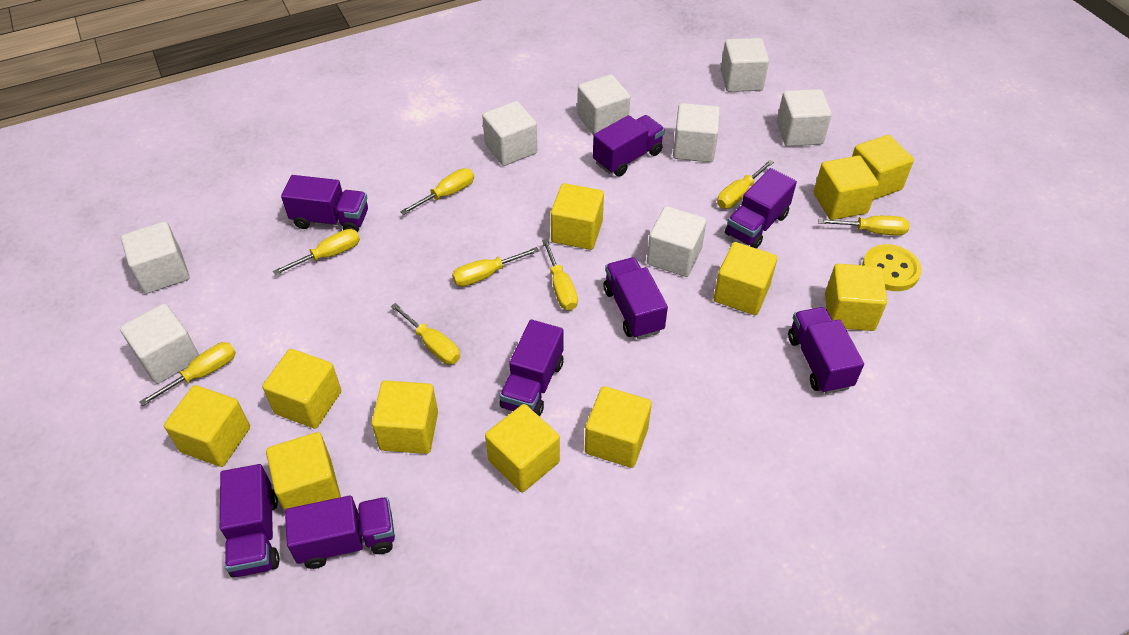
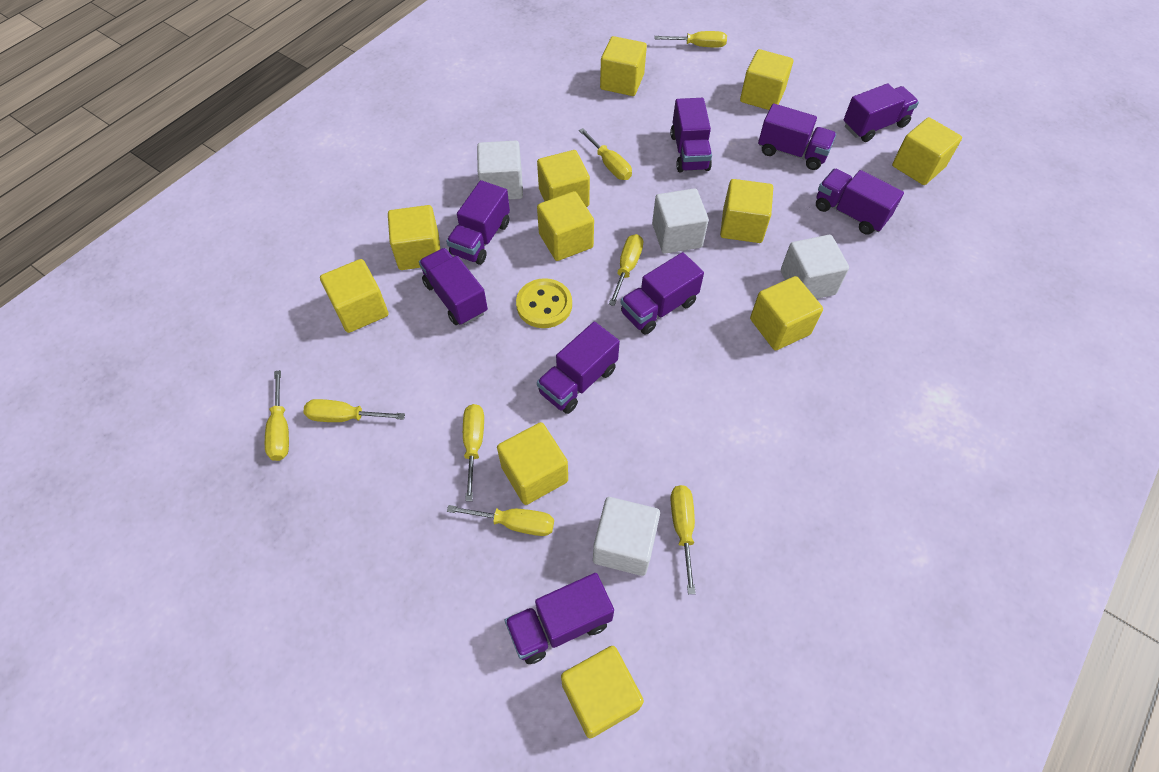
purple truck: [220,464,280,577] [281,175,368,232] [285,495,395,569] [500,320,563,417] [593,115,665,177] [604,257,668,339] [725,168,797,248] [788,307,864,394] = 8 -> [419,248,488,325] [446,180,510,265] [505,573,614,664] [537,322,620,414] [621,252,704,335] [670,98,712,172] [758,103,836,170] [816,169,904,235] [844,83,919,142] = 9
white cube: [120,304,199,384] [121,221,189,294] [482,101,537,166] [577,74,630,135] [647,206,707,277] [673,103,720,162] [721,38,769,92] [777,89,832,146] = 8 -> [477,141,523,200] [593,497,660,576] [652,188,709,254] [781,235,849,299] = 4

